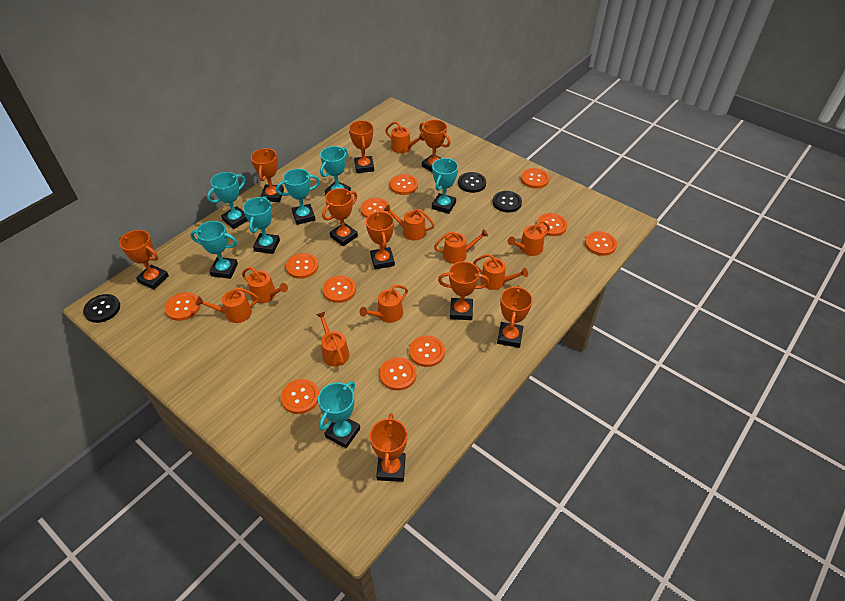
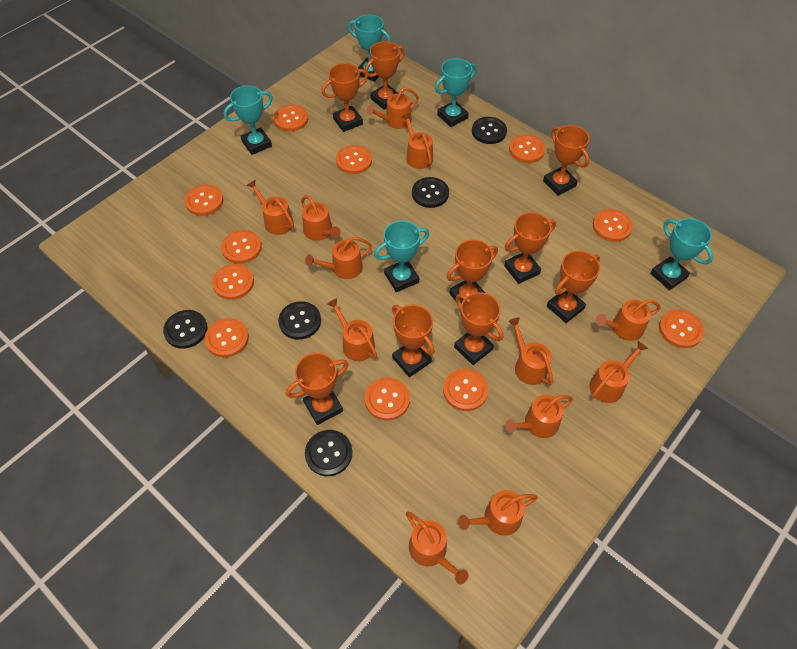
black button: [83,294,120,323] [458,172,486,193] [493,191,522,213] = 3 -> [163,310,208,349] [278,301,321,340] [305,430,352,476] [412,177,449,208] [472,117,507,144] = 5
orange watering can: [196,287,259,323] [242,267,288,303] [316,312,349,367] [359,285,408,323] [384,205,434,240] [385,121,424,153] [434,229,488,264] [473,254,528,290] [508,221,550,256] = 9 -> [247,180,294,235] [301,196,341,241] [305,237,372,279] [327,298,377,361] [367,87,419,129] [401,113,433,169] [406,512,469,584] [458,490,538,536] [505,395,573,438] [508,317,553,385] [589,341,648,403] [596,299,661,341] = 12
turquoise trophy: [190,221,238,279] [207,172,248,229] [243,196,280,254] [276,169,320,225] [318,381,360,448] [320,146,351,195] [432,158,458,214] = 7 -> [223,85,273,155] [348,15,391,82] [374,220,429,292] [435,58,476,127] [650,218,713,290] = 5

